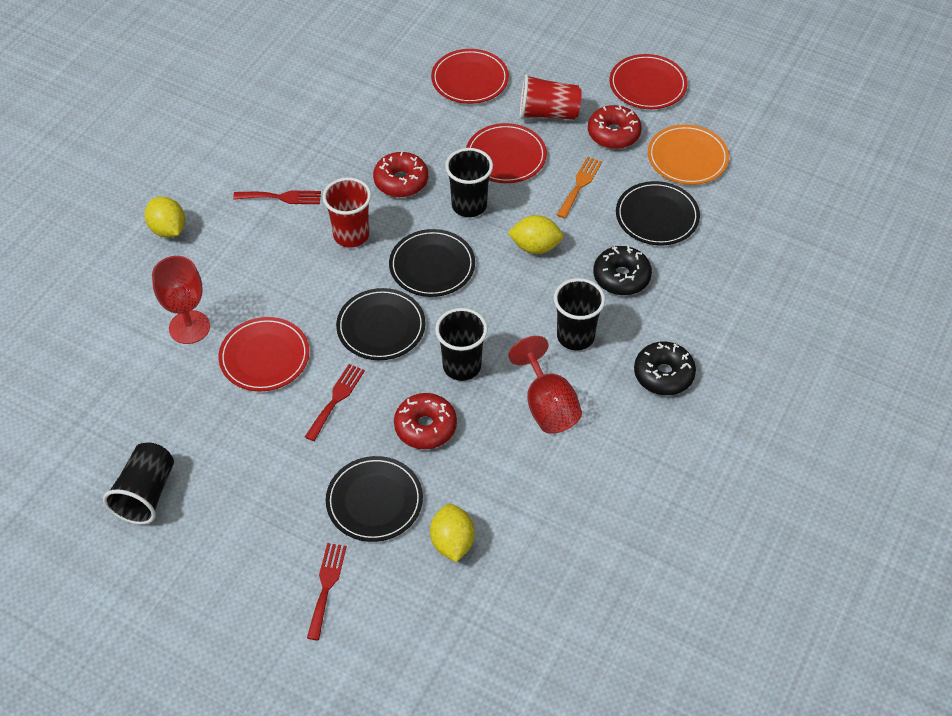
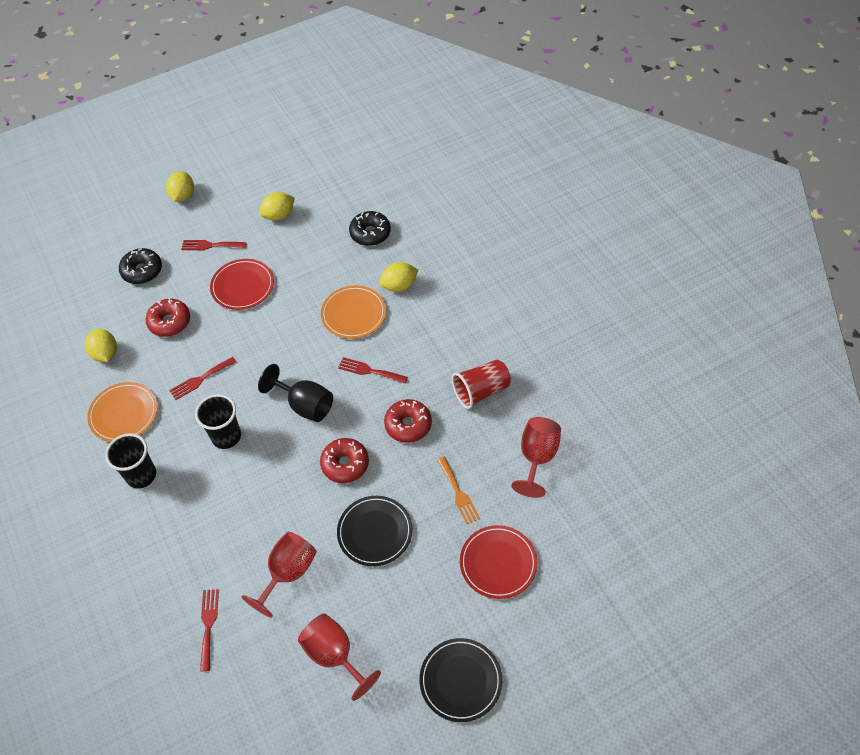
black cup: [103,442,174,525] [435,308,488,381] [445,148,493,217] [554,278,605,350] = 4 -> [105,433,156,489] [195,394,241,449] = 2
black goblet: none = 0 -> [258,364,333,422] = 1
black plate: [326,456,423,542] [336,288,426,360] [389,229,475,297] [616,181,700,246] = 4 -> [337,496,413,566] [420,638,502,722] = 2
orange plate: [648,124,729,185] = 1 -> [87,382,158,442] [321,285,386,339] = 2
red cup: [323,177,371,248] [520,74,582,120] = 2 -> [452,360,511,409] = 1
red fork: [233,190,321,204] [305,364,365,441] [307,543,347,640] = 3 -> [169,357,236,400] [181,240,247,250] [200,589,219,671] [338,357,408,384] = 4
red goblet: [152,256,210,344] [509,336,582,434] = 2 -> [242,531,317,618] [298,614,381,701] [511,417,561,498] = 3
red plate: [218,317,309,392] [431,49,509,104] [466,123,547,183] [609,54,688,109] = 4 -> [210,259,274,310] [460,525,537,599] = 2
yellow lemon: [145,197,185,238] [430,504,475,562] [508,215,564,254] = 3 -> [85,329,117,362] [166,171,194,202] [259,192,295,221] [379,262,419,292] = 4

